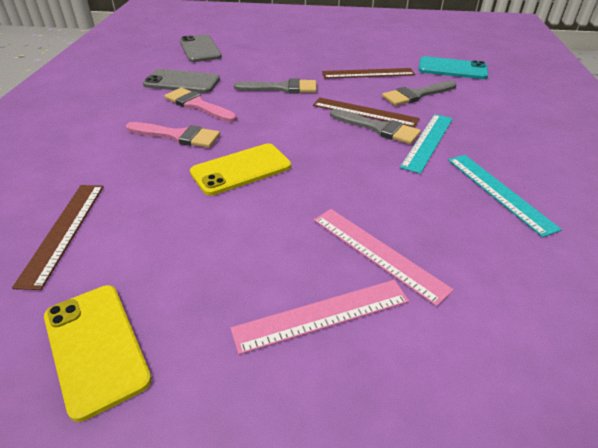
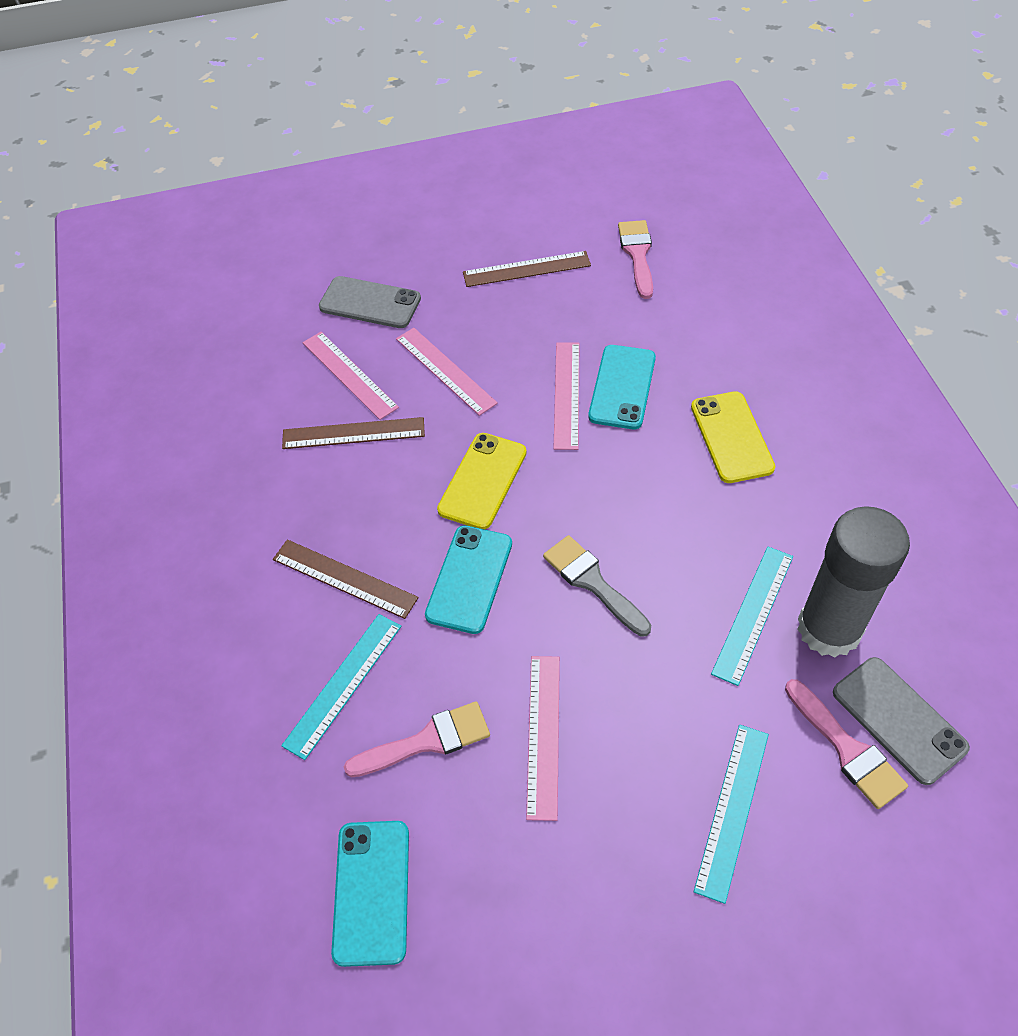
grey brush: [234,78,317,93] [330,109,421,144] [382,81,457,106] = 3 -> [543,535,651,636] = 1
grey glue stick: none = 0 -> [797,506,910,658] = 1
pink brush: [126,122,220,148] [164,88,237,122] = 2 -> [344,701,490,777] [618,220,653,299] [785,679,908,809] = 3
pink ruler: [231,280,409,355] [314,209,454,306] = 2 -> [303,332,399,420] [396,328,498,416] [526,656,560,821] [553,342,579,450] = 4
turquoise phone: [419,56,488,79] = 1 -> [331,821,409,967] [425,525,512,634] [588,345,656,429] = 3
turquoise ruler: [400,114,453,174] [448,155,562,237] = 2 -> [281,614,401,760] [693,725,769,904] [711,547,793,686] = 3

